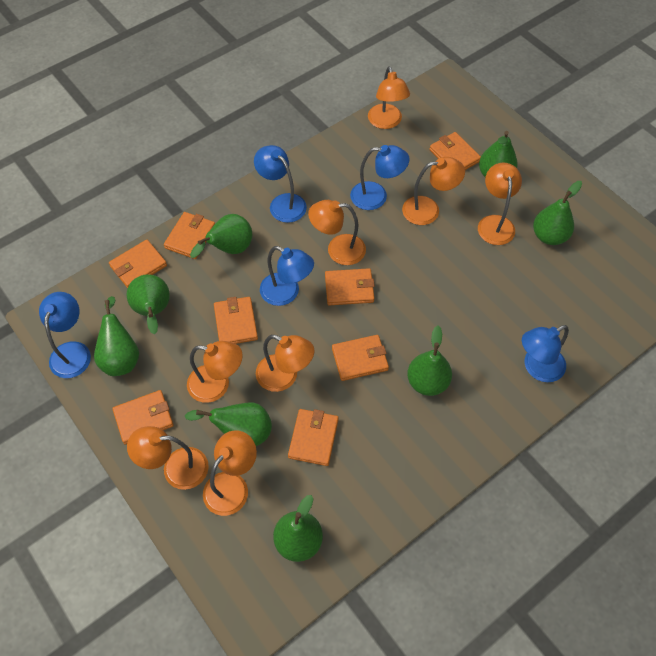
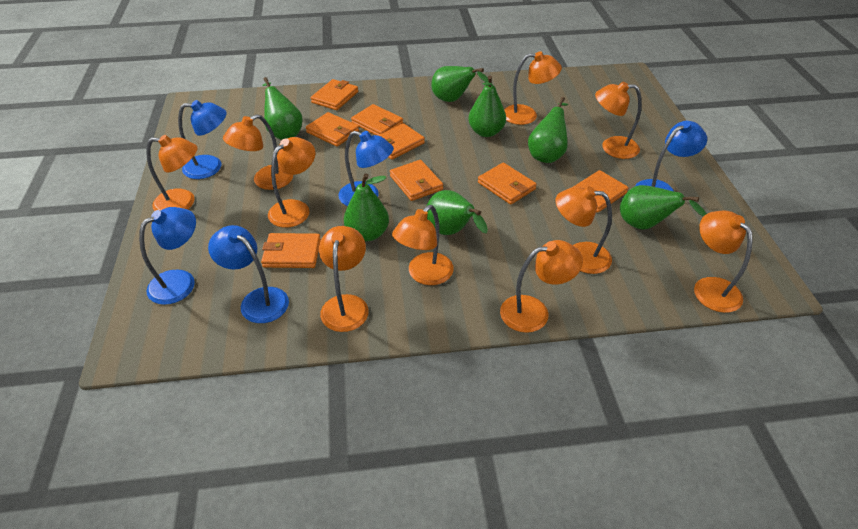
green pear: [94,296,139,376] [127,274,170,335] [185,402,272,446] [190,214,252,258] [273,495,323,562] [407,326,452,396] [479,131,518,177] [533,181,582,245] = 8 -> [262,77,303,140] [344,173,389,241] [427,190,488,235] [431,66,489,102] [468,76,506,137] [528,97,568,163] [620,185,707,230] = 7
orange lamp: [127,426,209,490] [187,341,243,403] [203,430,257,516] [256,335,314,392] [308,200,366,265] [368,66,410,129] [402,157,465,225] [478,163,522,245] = 8 -> [146,135,197,211] [223,114,293,190] [268,137,315,228] [319,226,369,332] [392,205,454,285] [500,240,583,333] [504,51,562,125] [556,186,612,274] [595,82,642,159] [694,211,753,313] = 10

